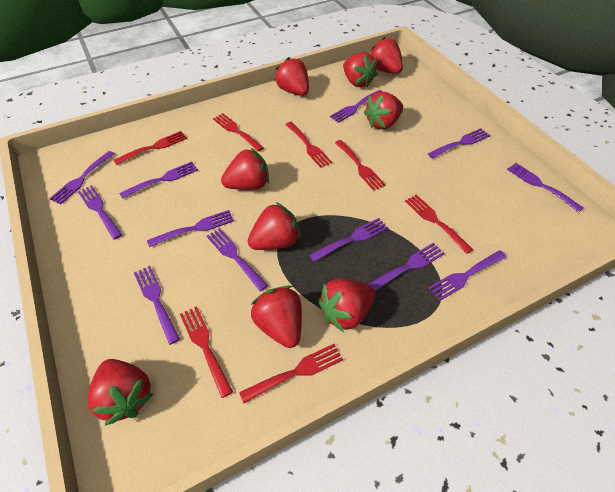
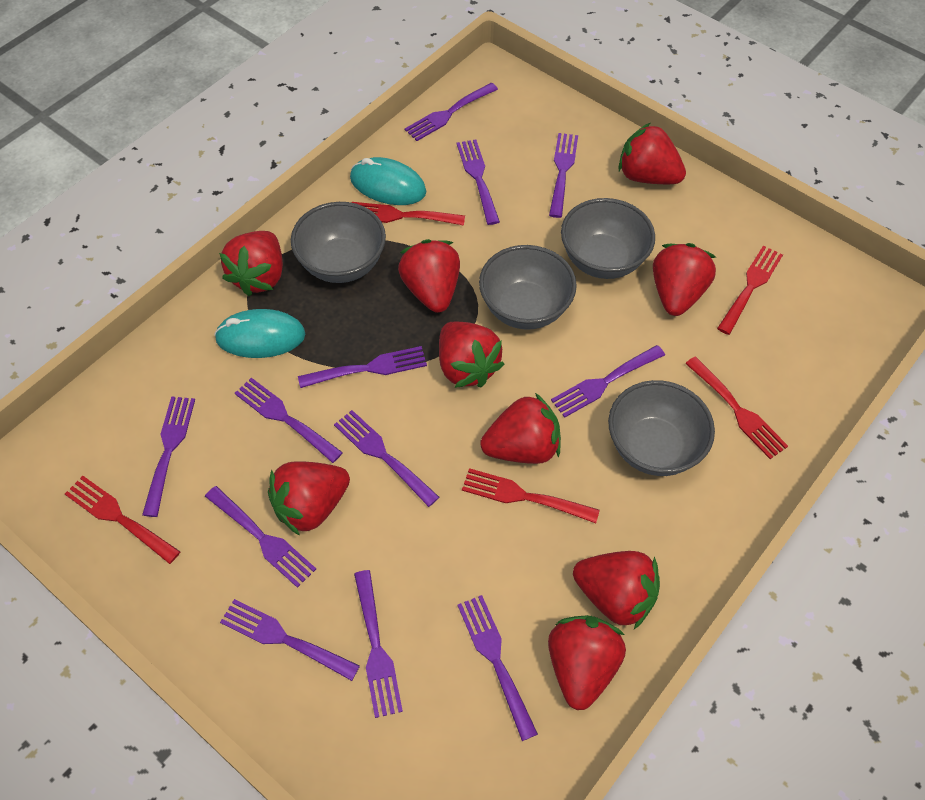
grey bowl: none = 0 -> [291,202,386,283] [479,245,577,330] [561,198,655,279] [608,380,715,476] = 4
red fork: [113,131,187,165] [180,306,233,398] [213,113,264,151] [239,344,343,403] [285,122,332,168] [335,140,386,191] [405,195,473,254] = 7 -> [65,476,181,564] [352,202,465,226] [462,468,600,523] [685,357,788,459] [717,246,783,335] = 5
turquoise mouse: none = 0 -> [214,309,305,358] [350,157,426,205] = 2

